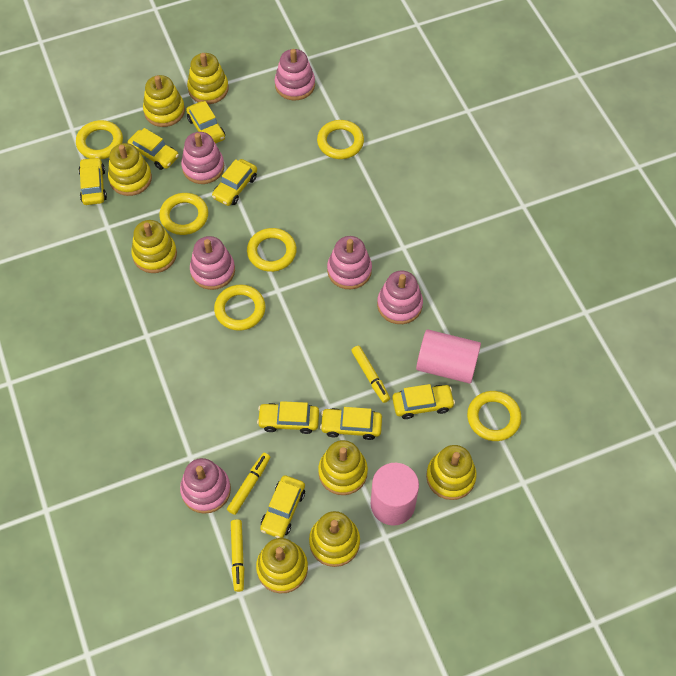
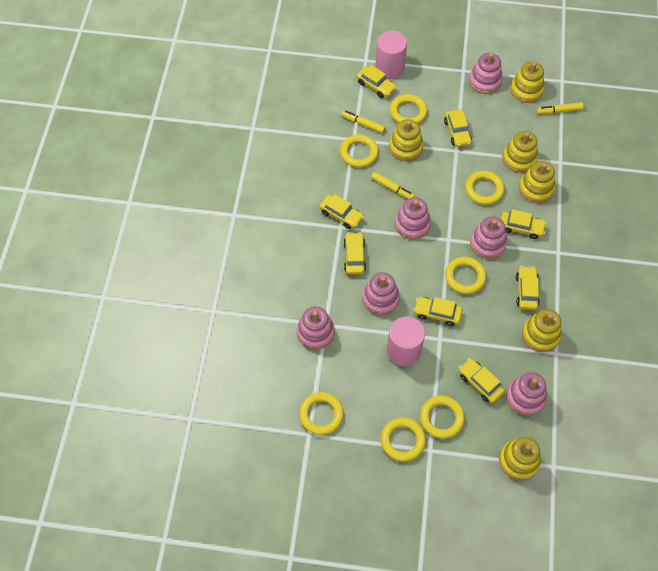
yellow ring: [76,120,123,159] [159,193,208,235] [214,284,266,331] [247,228,297,272] [317,120,364,159] [467,391,522,441] = 6 -> [299,392,344,435] [340,134,379,167] [381,417,426,462] [390,94,427,124] [420,396,465,439] [445,257,486,294] [465,171,505,205] = 7
yellow stacking toy: [108,143,152,196] [131,220,177,273] [143,75,185,127] [187,53,229,104] [256,538,308,594] [309,511,360,567] [318,440,368,495] [426,445,477,500] = 8 -> [389,119,424,161] [499,437,541,481] [503,131,538,173] [510,62,544,103] [519,161,555,203] [522,309,562,352] = 6

